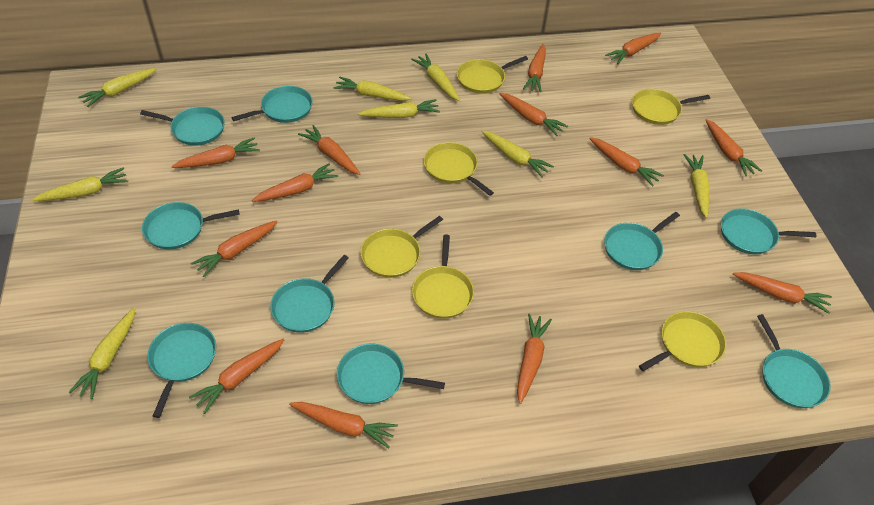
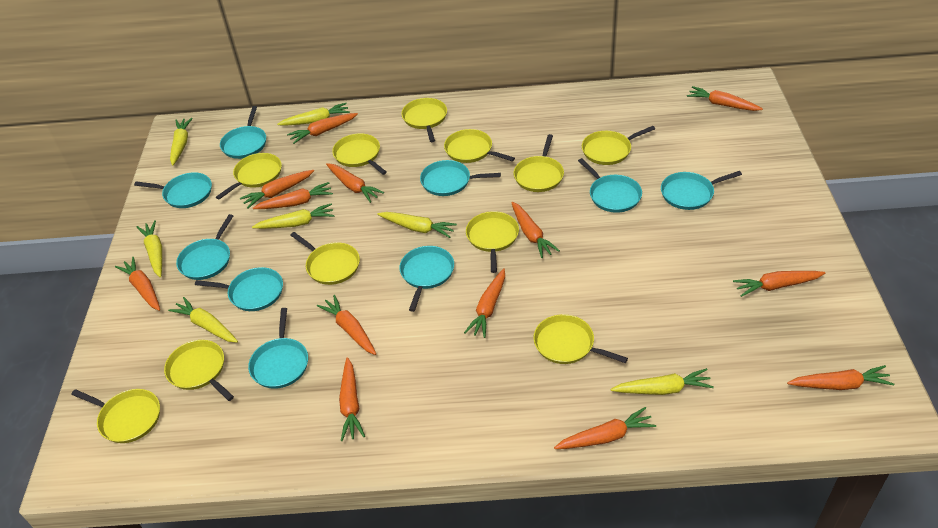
yellow carrot: [32,167,128,201] [68,308,136,399] [78,68,156,107] [333,77,412,101] [358,99,440,118] [411,54,460,101] [482,131,554,178] [684,154,709,218] = 8 -> [137,220,162,277] [168,297,238,343] [170,118,193,166] [252,203,334,229] [277,103,350,126] [377,212,457,238] [610,368,714,395] = 7
yellow pan: [360,216,443,278] [412,234,474,319] [424,142,494,196] [457,56,528,94] [632,89,710,125] [639,311,726,371] = 6 -> [71,389,160,443] [164,340,234,401] [216,153,282,200] [290,232,360,285] [332,133,387,175] [401,98,447,142] [444,129,515,163] [466,211,519,273] [514,134,564,192] [533,314,628,364] [582,126,655,165] = 11

